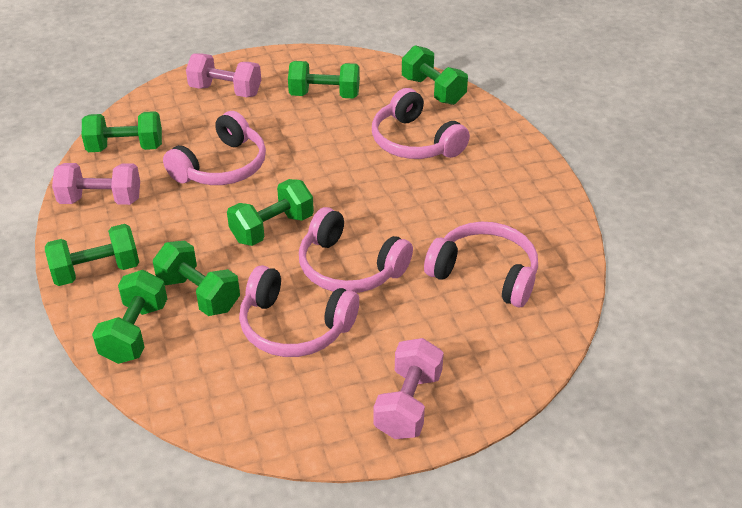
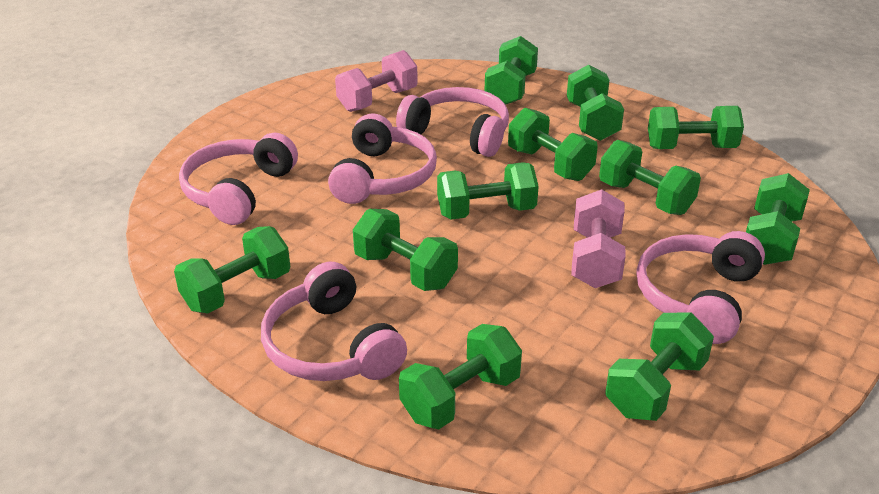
green dumbbell: [45,224,139,286] [82,111,162,152] [92,270,167,364] [153,240,240,316] [227,179,314,246] [288,61,360,99] [402,45,468,105] = 7 -> [174,226,290,313] [353,209,458,291] [399,324,522,429] [437,162,539,220] [484,36,538,105] [508,108,598,181] [567,65,624,141] [599,140,701,215] [605,312,714,421] [648,106,744,149] [746,173,810,265] = 11
pink dumbbell: [52,163,140,205] [186,53,261,97] [373,338,444,439] = 3 -> [335,50,418,112] [571,189,626,288] = 2

